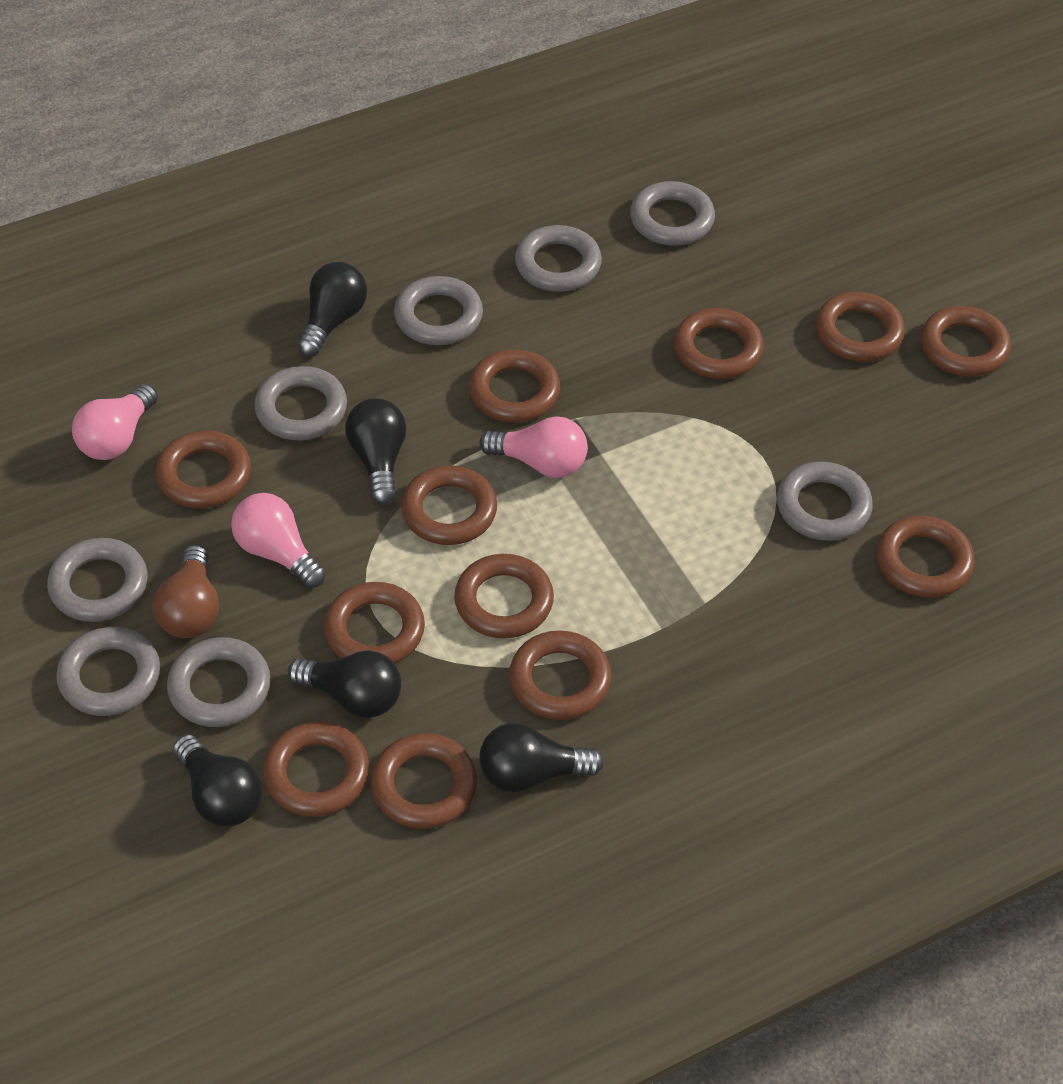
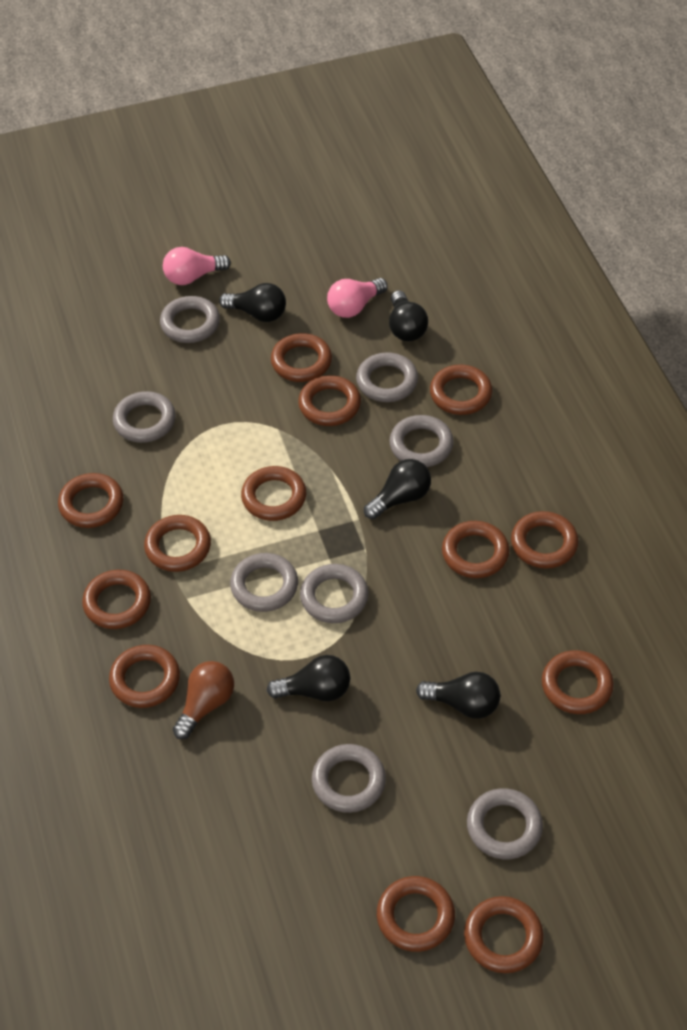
brown ring: [155,431,251,508] [263,722,369,817] [324,582,425,664] [371,733,477,829] [401,465,497,545] [454,554,554,638] [469,349,560,423] [509,630,611,720] [674,308,764,379] [815,292,905,362] [876,516,975,598] [921,306,1011,377] = 12 -> [58,473,123,528] [82,570,151,629] [109,645,180,708] [144,515,211,572] [241,466,306,521] [271,333,332,382] [298,375,361,426] [377,876,455,952] [430,365,492,415] [442,521,509,578] [464,896,544,973] [511,511,578,569] [542,650,614,714] = 13
pink light bulb: [72,384,158,460] [231,493,326,588] [479,417,588,478] = 3 -> [163,247,231,285] [327,278,388,318] = 2

